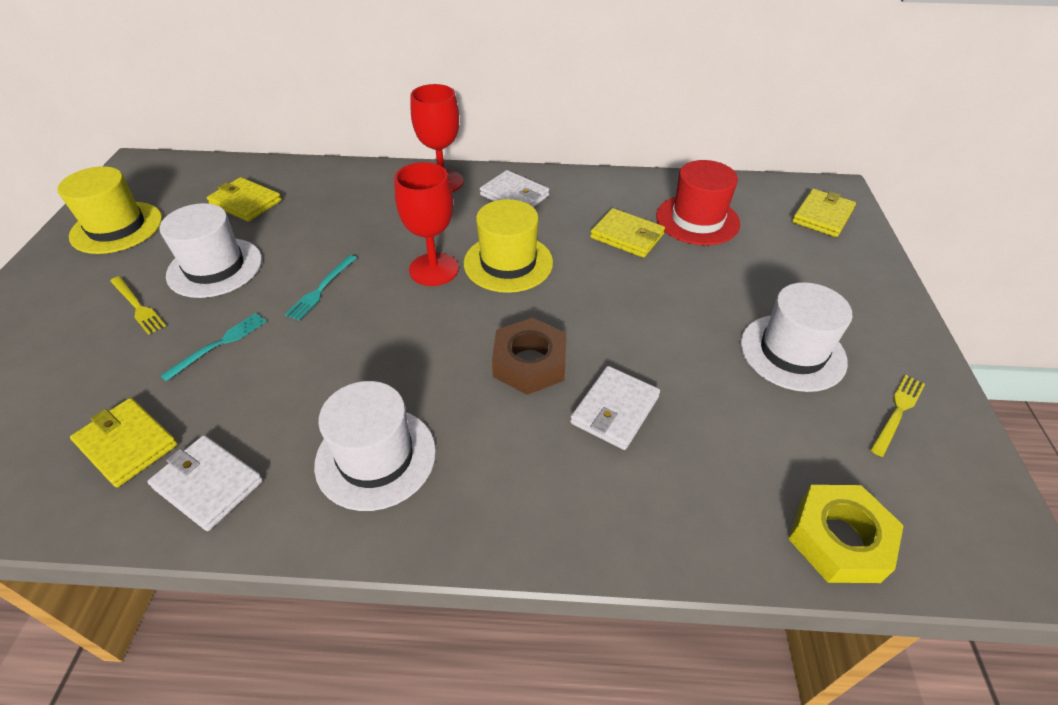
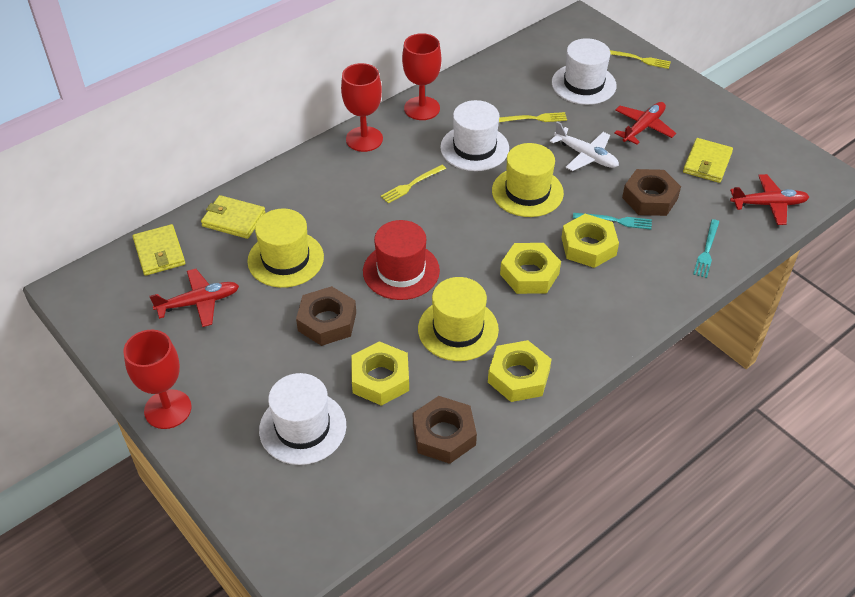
brown nut: [492,317,566,395] = 1 -> [296,286,356,346] [413,396,477,464] [622,169,681,216] = 3
red goblet: [394,162,459,286] [411,84,463,192] = 2 -> [123,330,192,429] [341,63,383,152] [402,33,441,120] = 3
red plane: none = 0 -> [150,269,239,327] [614,102,676,145] [730,174,809,225] = 3
white plane: none = 0 -> [550,122,619,171] = 1
white wallet: [147,435,263,531] [480,170,549,207] [570,366,660,450] = 3 -> none = 0
yellow fork: [110,276,166,335] [870,375,925,457] = 2 -> [381,165,446,204] [499,112,567,122] [610,50,671,69] = 3
yellow hat: [57,166,162,254] [464,199,553,293] = 2 -> [247,209,324,288] [418,277,499,361] [492,143,564,217] = 3
yellow nut: [789,485,904,583] = 1 -> [351,341,409,406] [488,340,552,402] [500,243,561,294] [561,214,619,268] = 4
yellow wallet: [70,398,178,488] [207,177,281,222] [590,208,665,258] [792,189,856,237] = 4 -> [133,224,185,276] [201,195,265,239] [683,138,733,183] = 3

